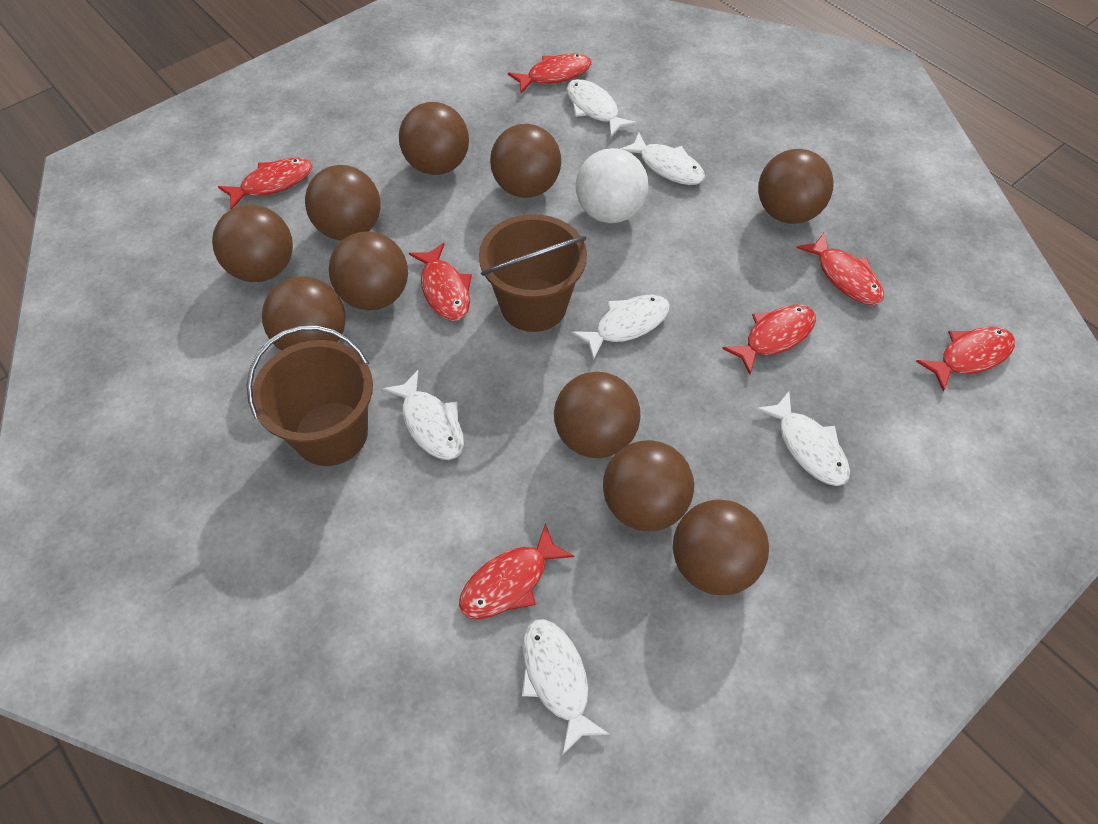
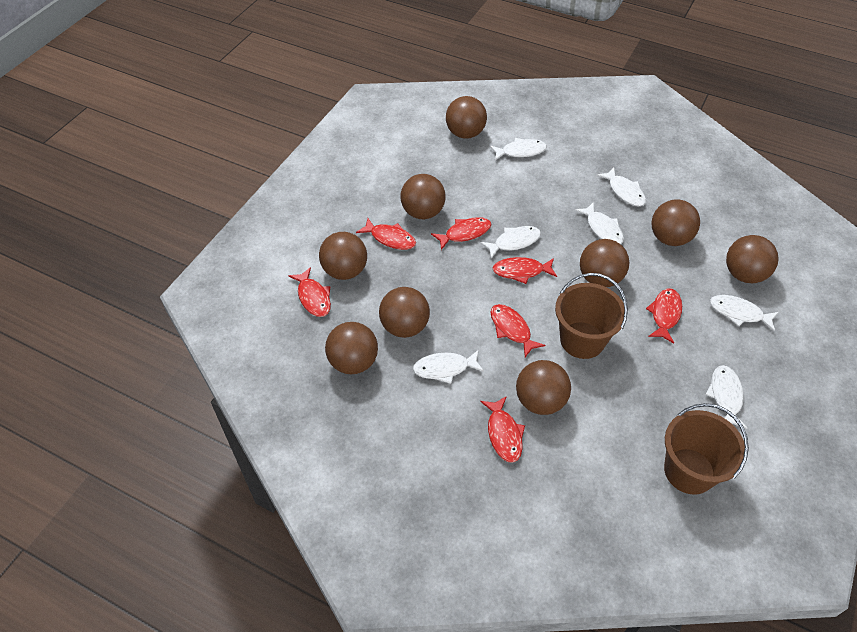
brown ball: [212,204,293,282] [262,276,346,351] [305,165,380,240] [329,231,408,310] [399,102,469,175] [490,124,561,198] [554,372,640,458] [603,440,694,531] [673,500,769,595] [758,149,834,224] = 10 -> [319,232,367,280] [325,322,378,374] [379,287,430,338] [400,174,446,219] [446,96,487,139] [516,360,571,415] [580,239,629,287] [652,199,700,246] [726,235,779,283] = 9
white ball: [576,148,649,223] = 1 -> none = 0
white fish: [382,370,464,460] [522,619,610,755] [567,79,637,137] [571,294,670,361] [620,132,705,185] [756,391,850,486] = 6 -> [413,350,484,384] [480,226,541,259] [490,138,547,160] [575,202,624,244] [597,167,646,207] [705,365,748,429] [710,295,779,332] = 7

